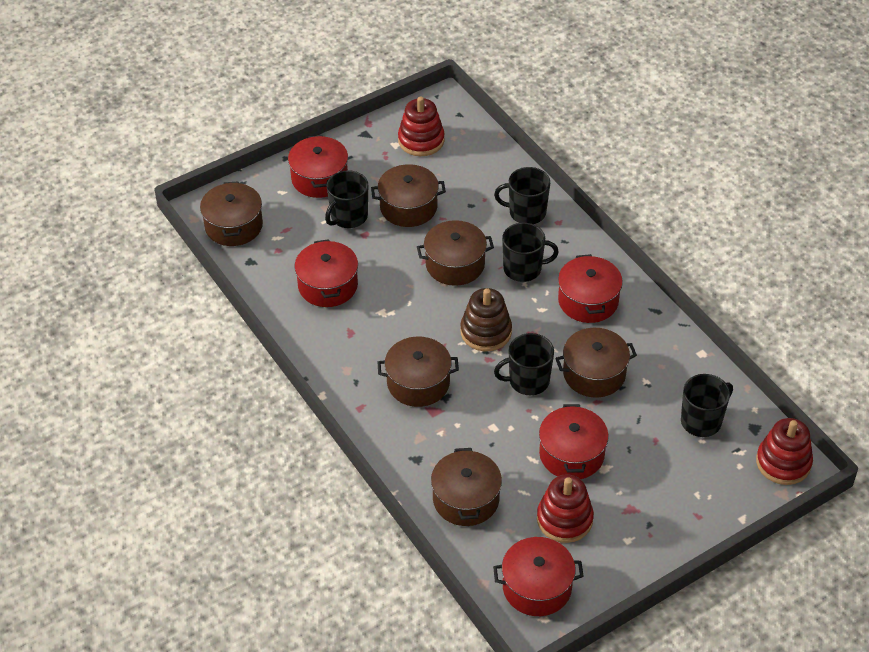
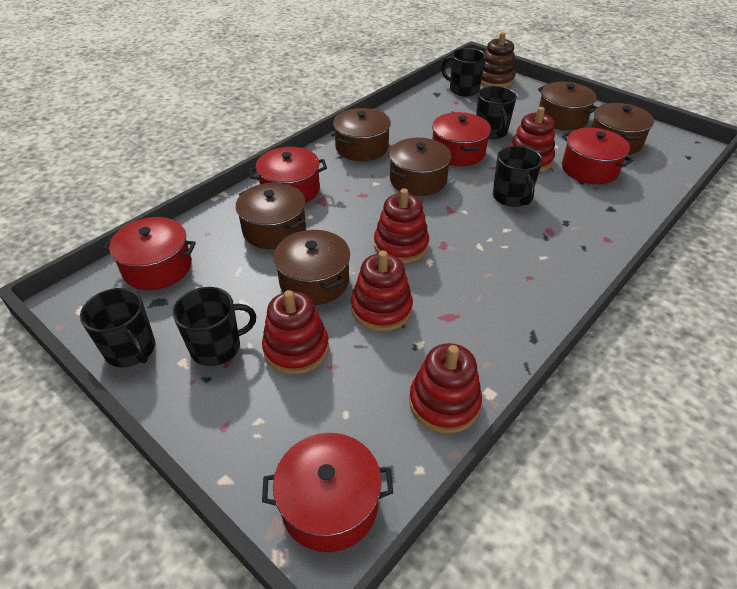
red stacking toy: [398,96,445,156] [537,474,594,543] [756,418,813,485] = 3 -> [262,290,329,374] [351,251,413,331] [374,189,429,263] [409,343,482,433] [509,107,555,172] = 5

